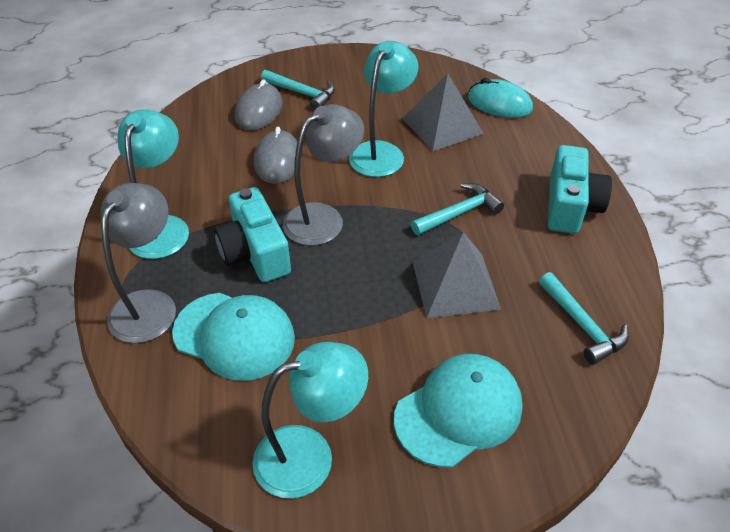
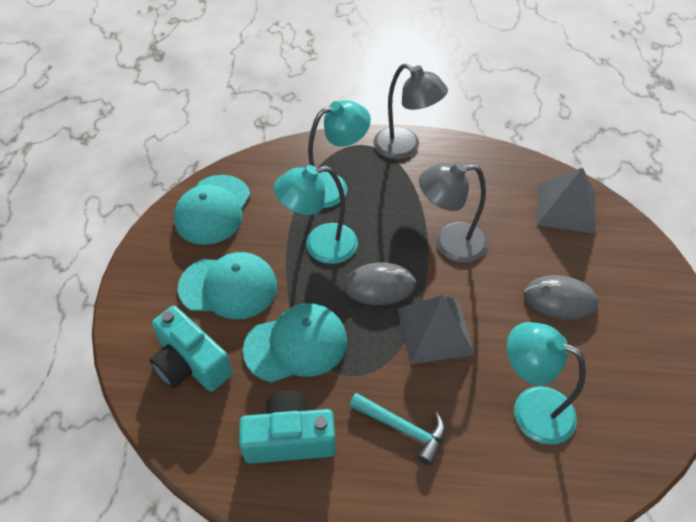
turquoise cap: [172,293,295,381] [394,354,523,467] = 2 -> [174,175,251,245] [178,252,277,319] [243,303,347,382] = 3
turquoise hammer: [261,70,335,110] [411,183,504,235] [539,272,629,365] = 3 -> [349,393,445,465] = 1
turquoise mouse: [468,78,533,118] = 1 -> none = 0

